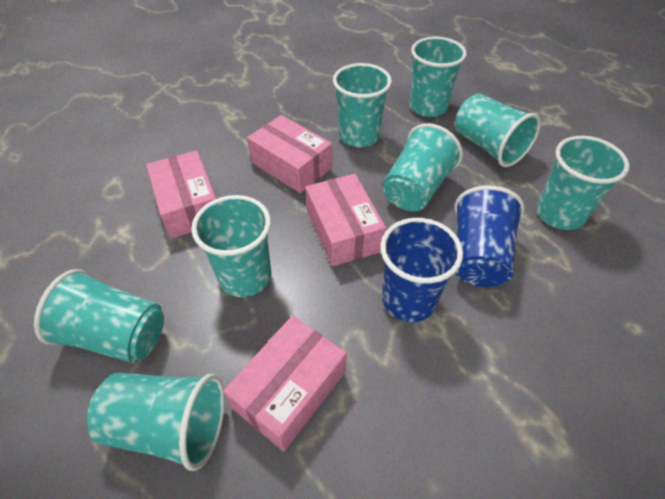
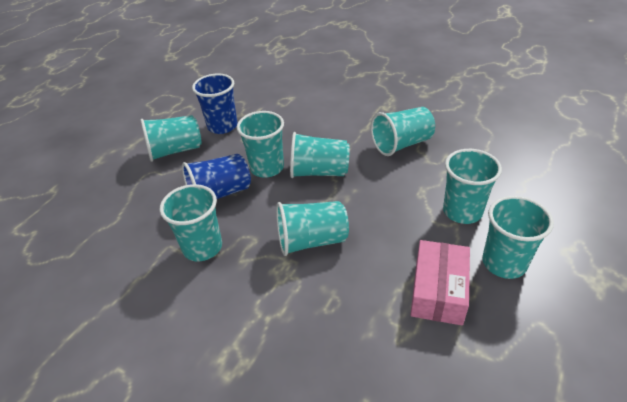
pink box: [146,151,216,239] [223,316,347,451] [247,115,332,193] [305,174,386,266] = 4 -> [410,240,470,325] = 1

